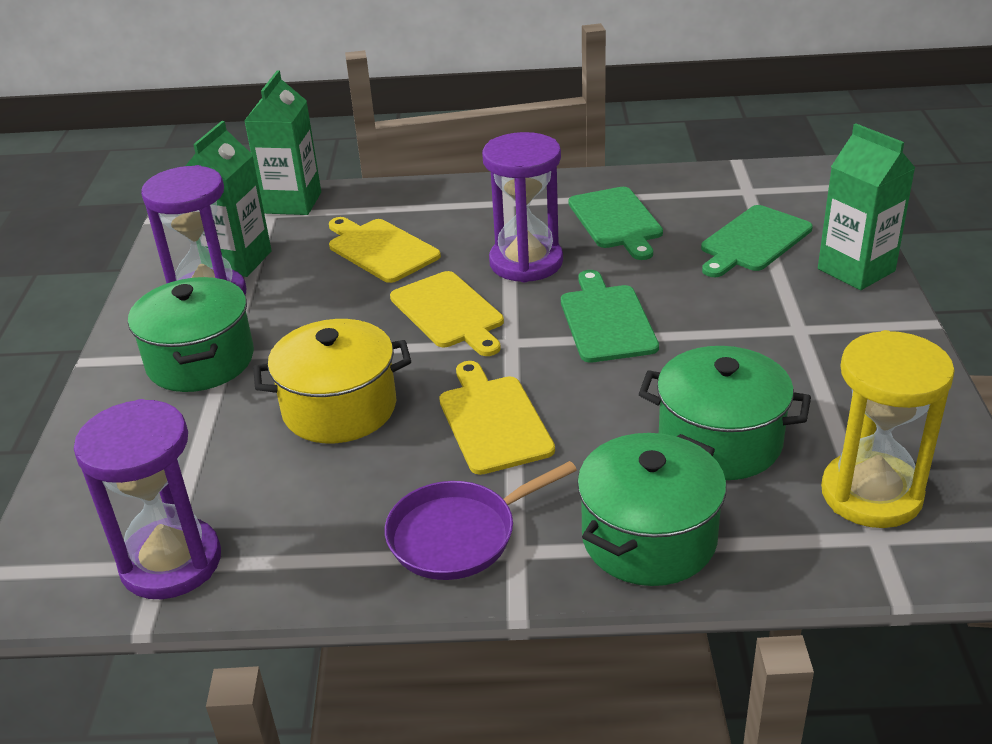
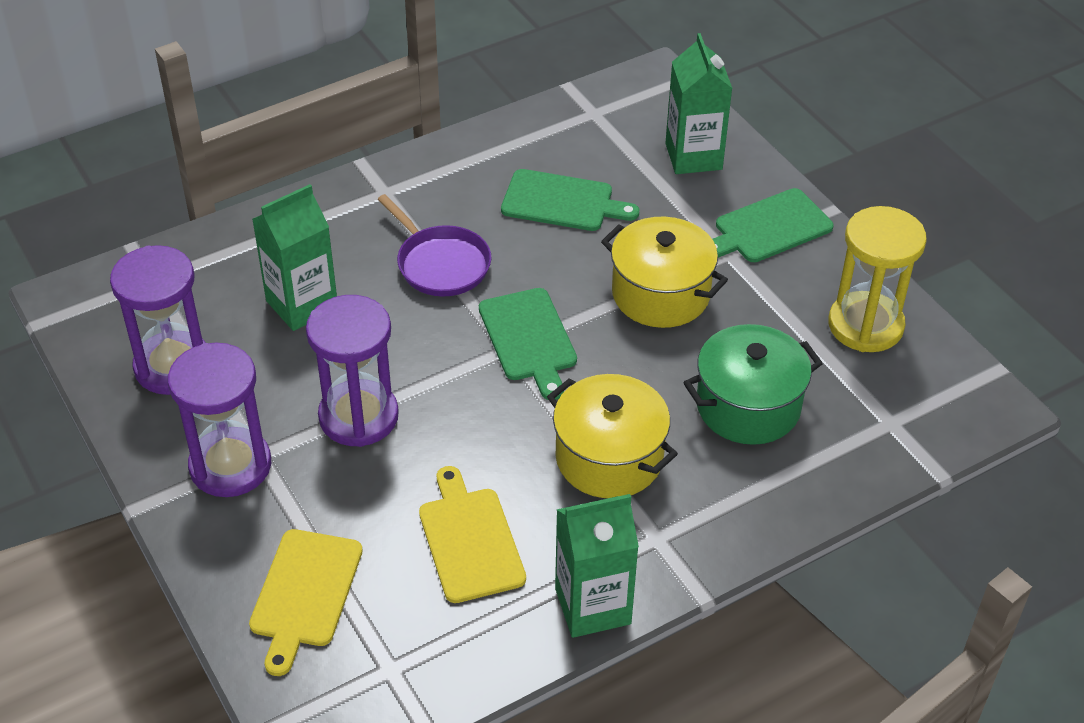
green pot: [128,277,254,392] [577,433,727,586] [639,346,811,480] = 3 -> [683,324,823,445] = 1
yellow cutting board: [329,217,441,283] [390,271,504,356] [439,361,555,475] = 3 -> [249,529,363,676] [419,466,526,603] = 2
yellow pot: [253,319,411,443] = 1 -> [547,374,678,498] [601,217,728,328] = 2

